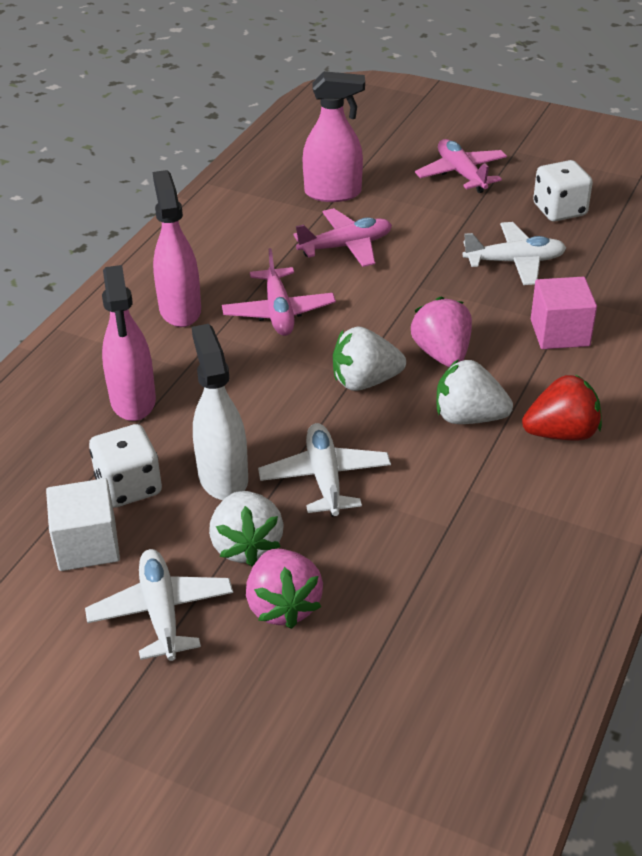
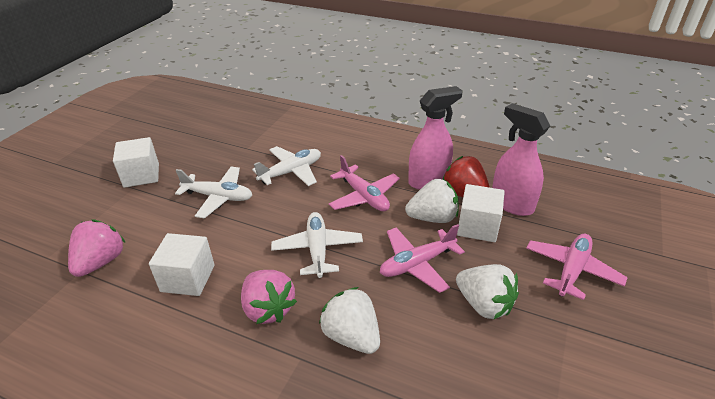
pink cube: [531,277,597,349] = 1 -> none = 0
pink spray bottle: [102,265,156,421] [153,170,201,327] [303,71,365,202] = 3 -> [408,86,463,190] [492,103,550,216] = 2
white cube: [46,478,120,571] = 1 -> [113,137,159,188] [149,233,215,296] [457,184,505,242] = 3
white dice: [89,424,162,508] [533,160,593,221] = 2 -> none = 0
white spray bottle: [192,324,248,500] = 1 -> none = 0

